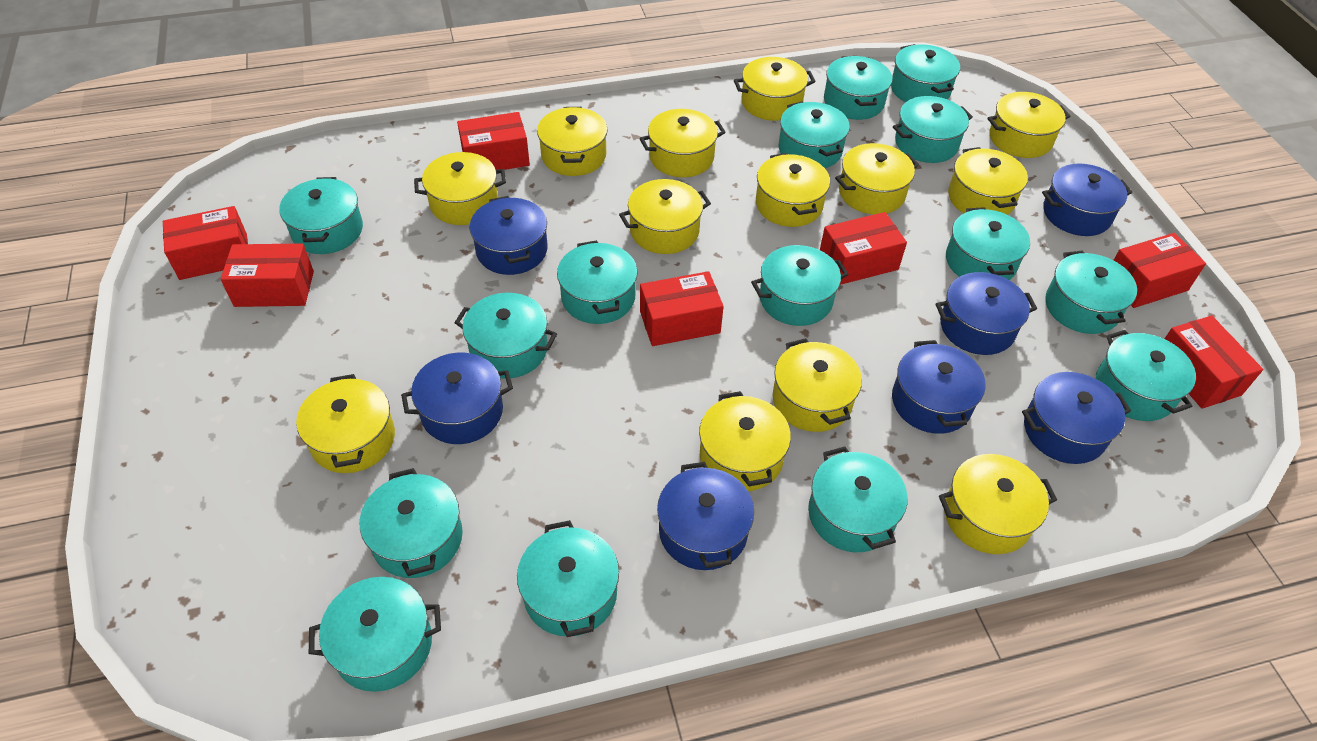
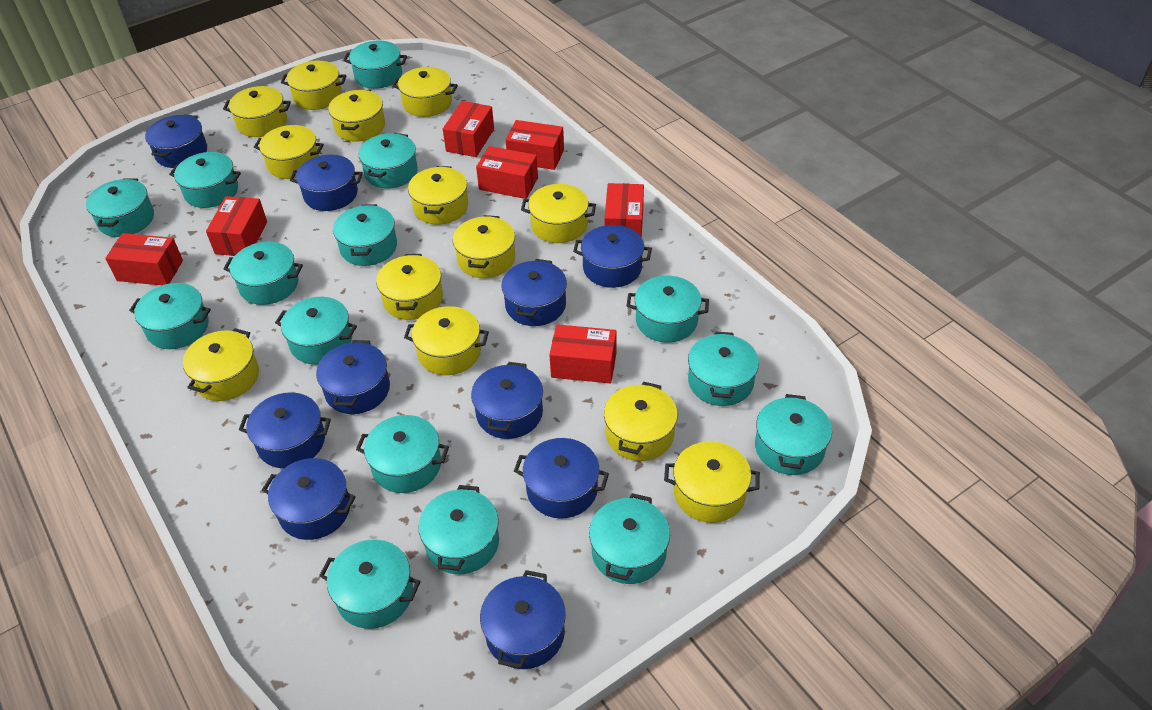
blue pot: [401,353,513,444] [469,196,548,275] [657,462,754,570] [892,340,986,434] [935,272,1037,355] [1022,372,1131,464] [1042,164,1132,236] = 7 -> [145,114,207,168] [239,392,331,468] [262,458,356,540] [290,155,363,211] [316,340,390,414] [471,362,543,439] [480,570,566,669] [501,259,567,326] [514,438,609,519] [573,225,652,288] = 10

